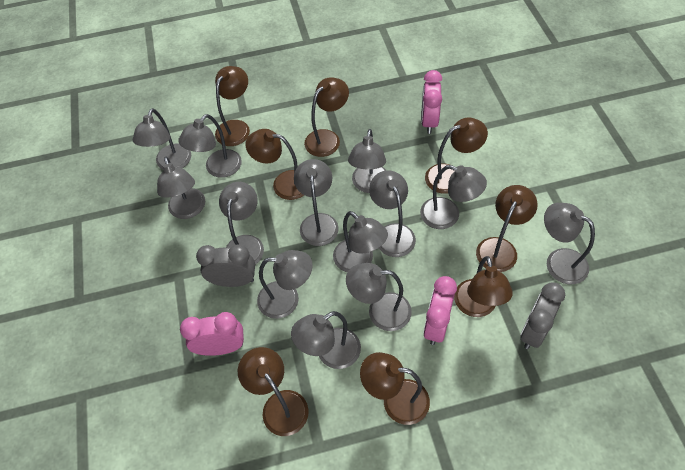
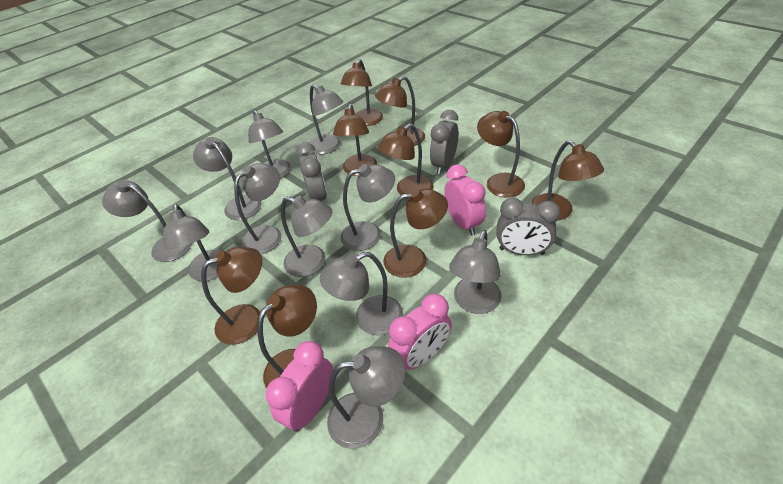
brown lamp: [215,66,250,146] [238,347,309,436] [246,129,304,200] [304,77,349,157] [360,352,430,425] [425,117,488,194] [454,256,513,317] [476,185,538,272] = 8 -> [201,247,262,345] [257,284,317,388] [333,104,377,176] [341,59,383,126] [375,76,425,146] [378,123,434,199] [383,188,448,278] [477,111,525,198] [531,140,604,220] = 9
grey clock: [196,244,255,287] [520,282,565,349] = 2 -> [296,142,327,202] [430,110,459,174] [497,198,560,255] = 3
grey lamp: [133,108,191,170] [157,157,205,219] [178,114,242,178] [219,182,264,265] [257,250,313,319] [291,311,361,369] [294,159,339,246] [333,211,388,272] [346,263,412,331] [348,129,386,193] [369,170,416,257] [420,165,487,229] [544,203,595,284] = 13 -> [102,180,192,262] [163,204,225,281] [193,137,261,220] [234,163,281,254] [248,110,291,179] [281,196,332,277] [310,85,343,154] [320,252,403,335] [327,346,406,449] [341,164,395,251] [449,230,502,314] = 11

